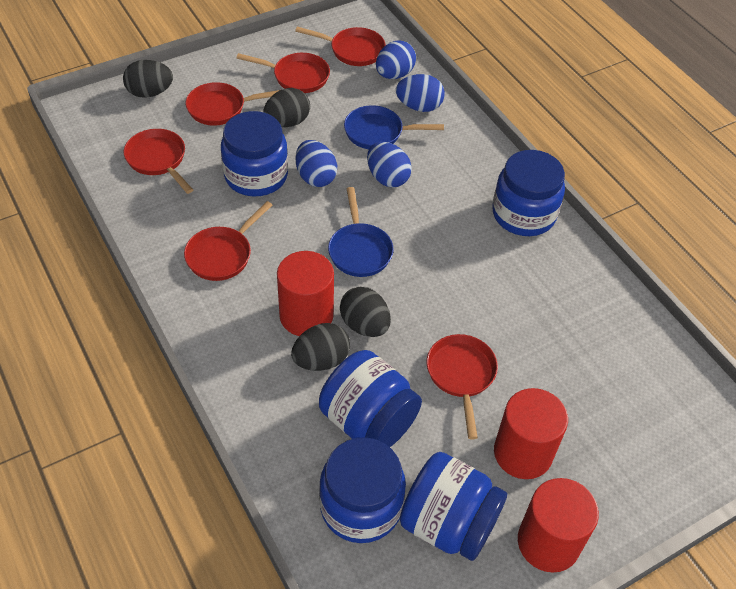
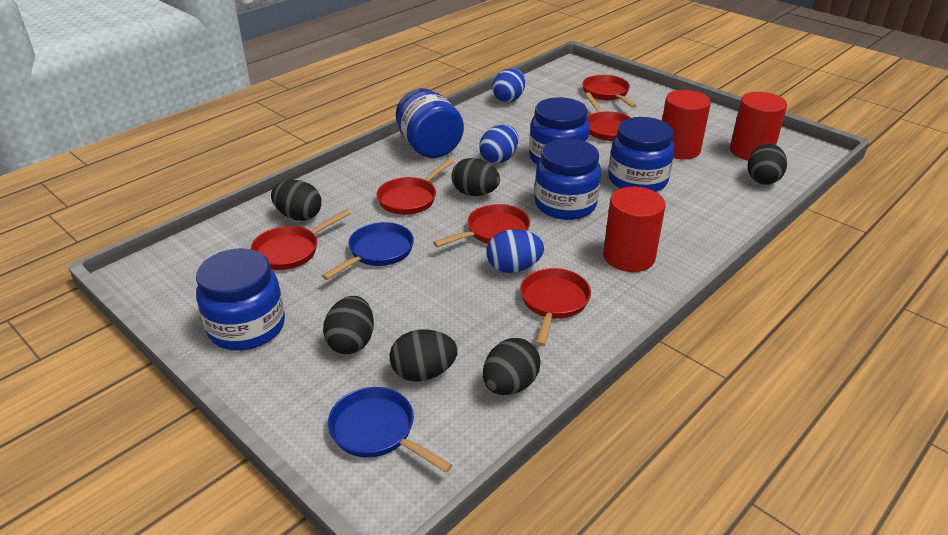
black egg: [123,60,173,98] [263,88,310,127] [291,323,350,371] [340,287,391,337] = 4 -> [271,180,322,221] [323,296,374,354] [390,330,458,382] [452,158,500,196] [483,338,541,395] [748,143,787,185] = 6
blue egg: [296,140,337,187] [367,142,412,188] [376,41,416,79] [396,74,445,112] = 4 -> [479,125,518,164] [487,229,544,273] [492,68,525,102] = 3

